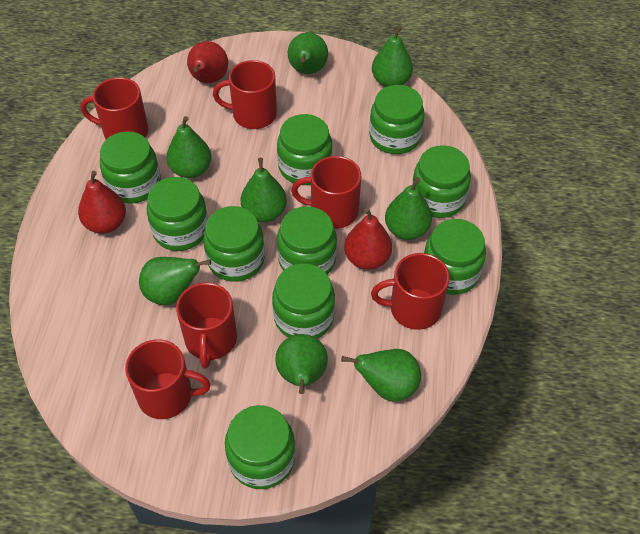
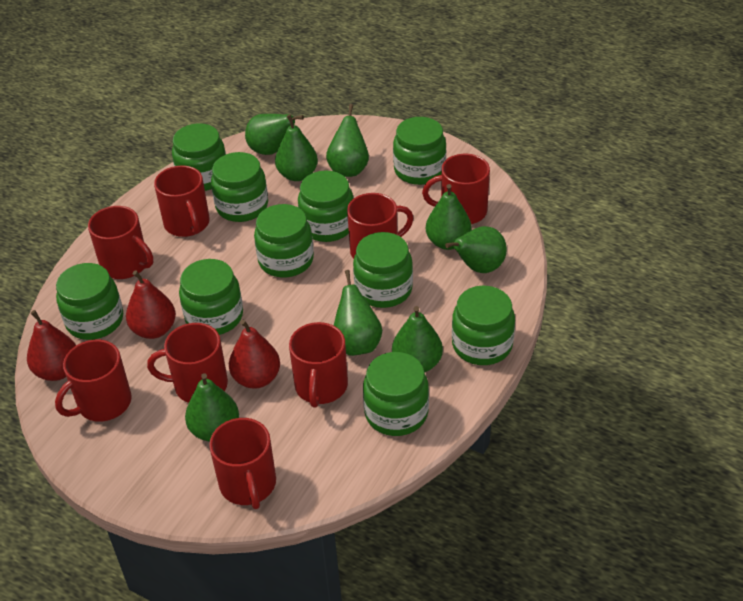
red mug: [81,77,148,139] [125,339,211,419] [176,282,237,369] [213,60,277,129] [291,156,361,229] [371,253,450,330] = 6 -> [55,339,132,422] [88,206,153,279] [147,323,228,403] [154,165,210,237] [209,418,276,509] [289,322,348,408] [347,193,413,259] [422,154,490,224] = 8

